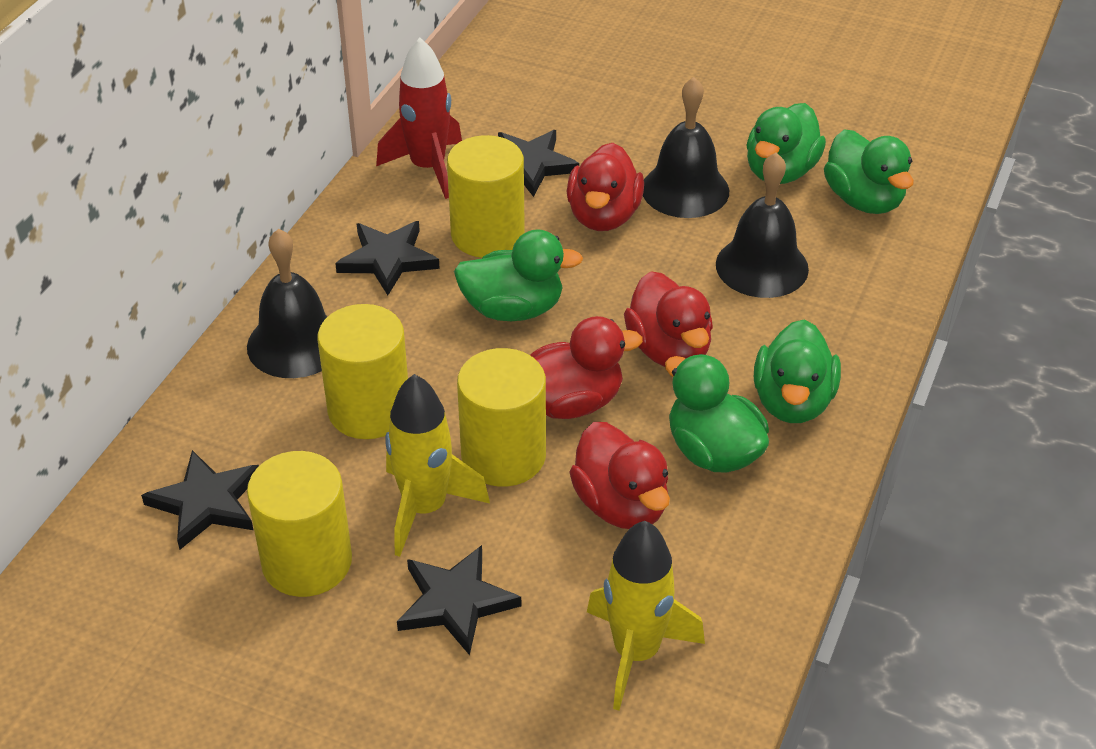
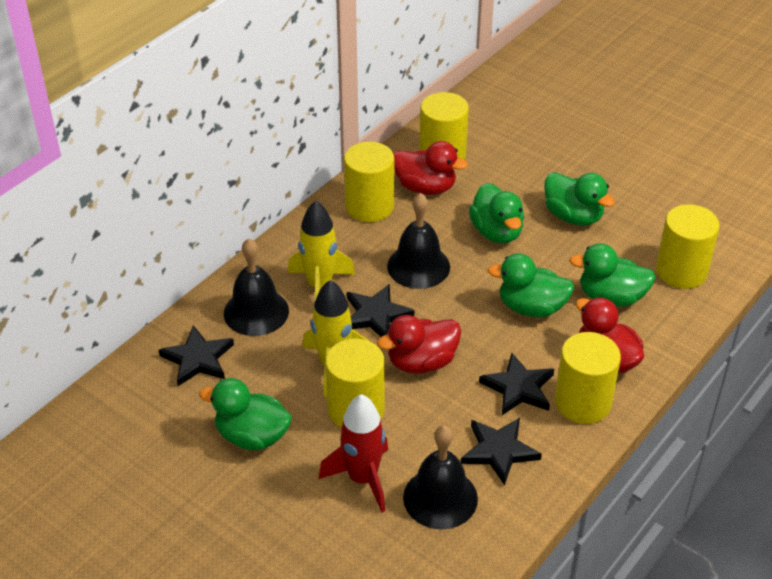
red duck: [530,316,643,419] [567,143,644,231] [569,422,670,529] [624,271,713,367] = 4 -> [377,315,461,374] [393,141,468,195] [576,297,644,374] = 3
yellow cylinder: [247,451,352,597] [318,304,408,439] [447,135,525,258] [457,348,546,487] = 4 -> [325,339,385,428] [344,142,394,222] [419,92,469,160] [555,332,621,424] [656,204,720,289] = 5

